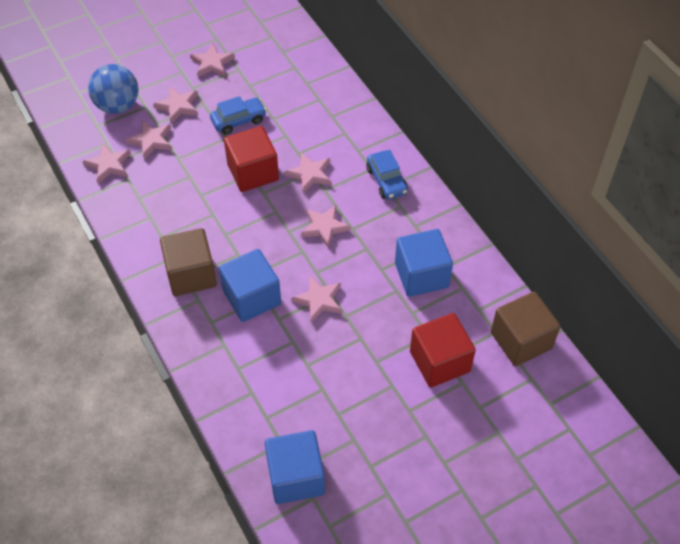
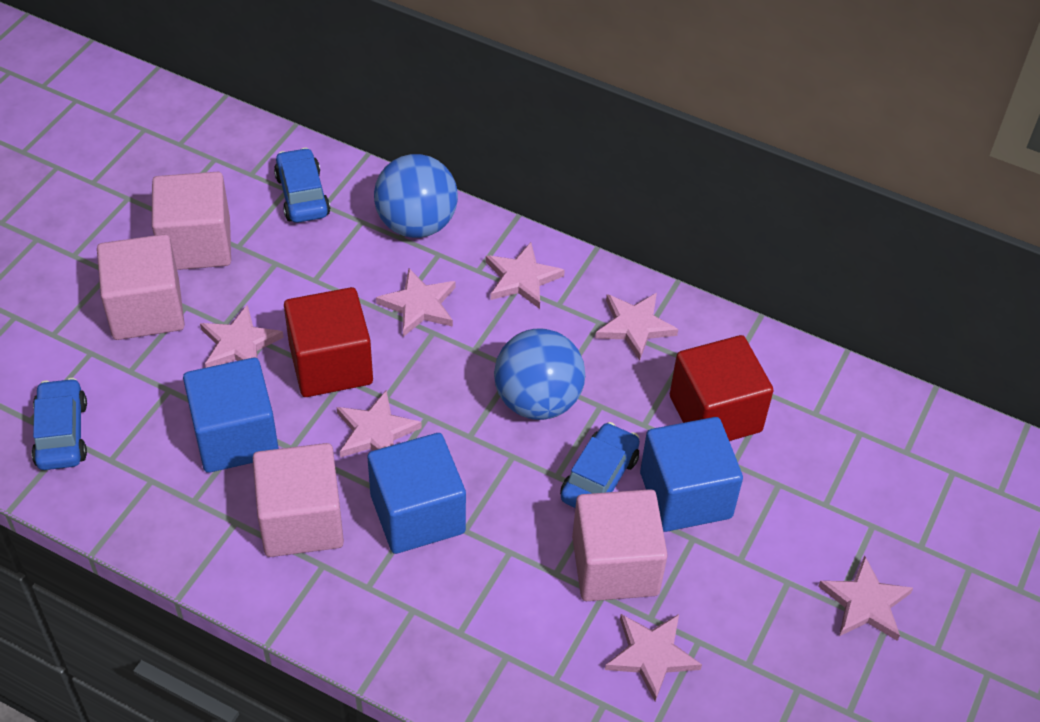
blue ball: [88,64,139,114] = 1 -> [374,154,458,238] [494,328,585,420] = 2
blue car: [210,96,267,135] [366,150,408,199] = 2 -> [31,378,87,470] [274,148,330,223] [560,422,640,508] = 3
brown cube: [160,228,217,296] [491,292,561,366] = 2 -> none = 0
pink cube: none = 0 -> [97,234,185,340] [152,172,231,270] [253,443,344,557] [572,489,668,601] = 4

